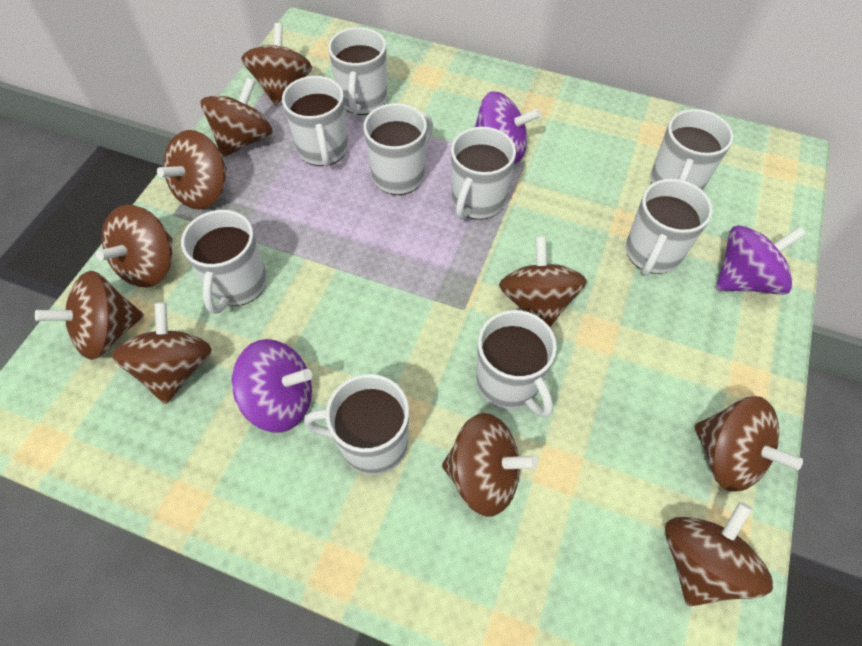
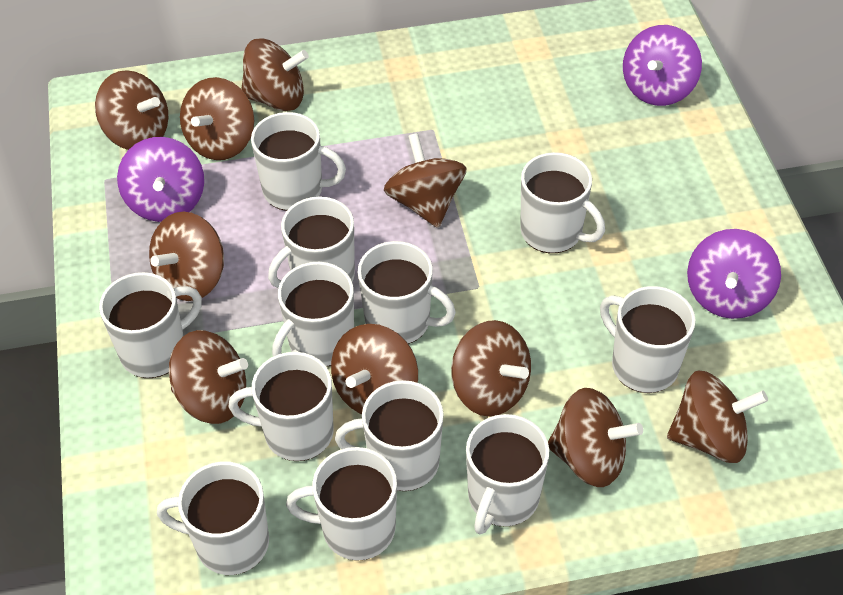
white mug: [181,210,267,314] [282,76,348,167] [304,374,409,475] [328,27,387,115] [364,103,433,195] [451,127,516,220] [476,310,557,418] [626,179,713,276] [650,109,734,191] = 9 -> [99,272,202,378] [157,461,269,575] [228,352,334,461] [251,112,346,211] [268,197,355,288] [272,262,354,367] [286,447,397,561] [335,380,444,491] [358,241,456,344] [466,414,549,535] [520,152,605,253] [600,286,696,393] = 12

